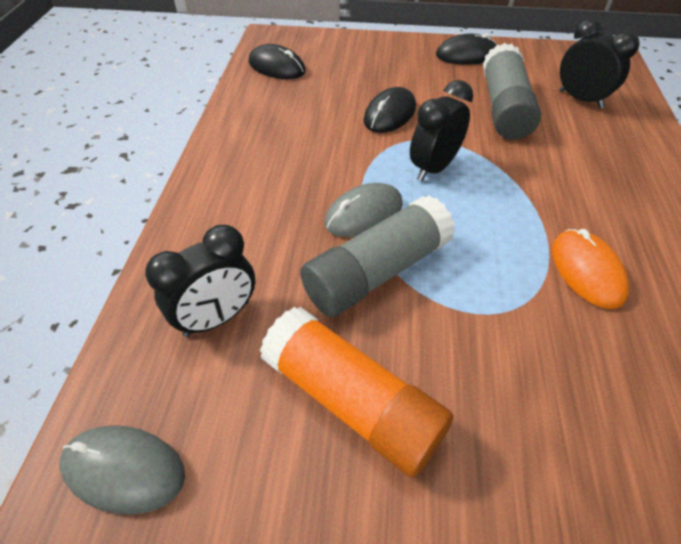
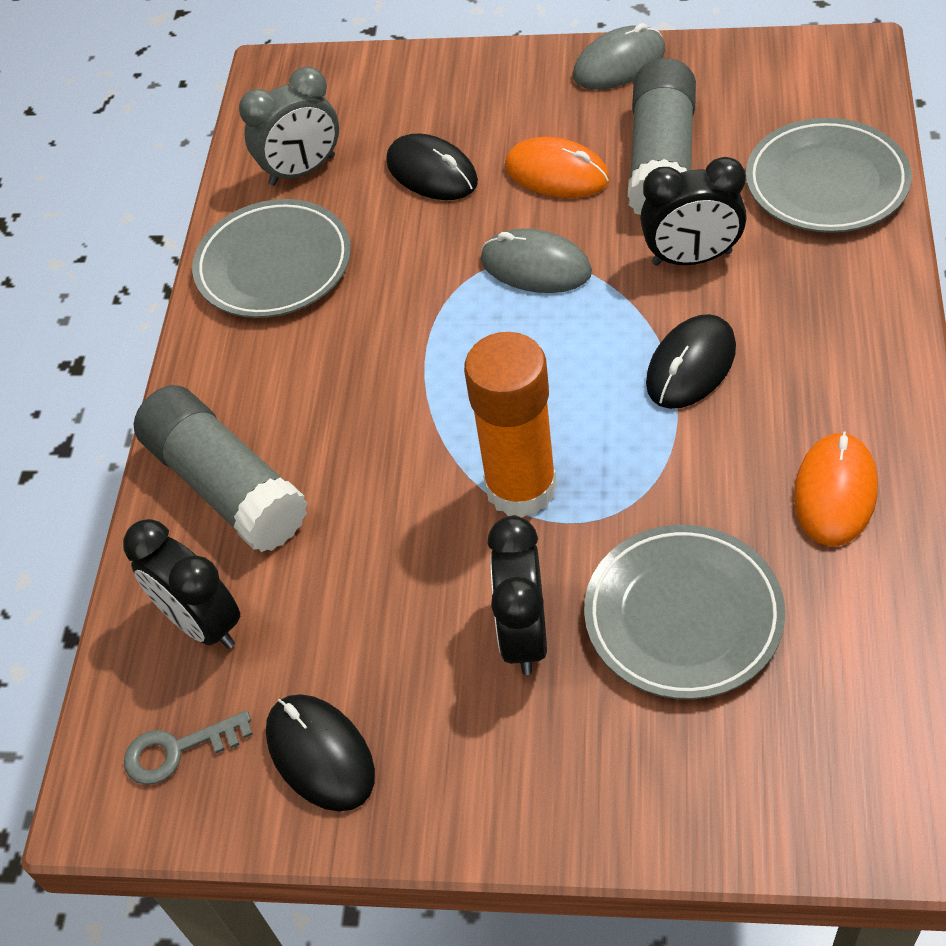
grey clock: none = 0 -> [239,67,339,186] = 1
grey key: none = 0 -> [124,711,253,785] = 1
grey plate: none = 0 -> [192,199,351,318] [584,525,785,700] [746,118,912,233] = 3
orange mouse: [552,229,629,309] = 1 -> [505,137,610,198] [794,432,878,546] = 2

